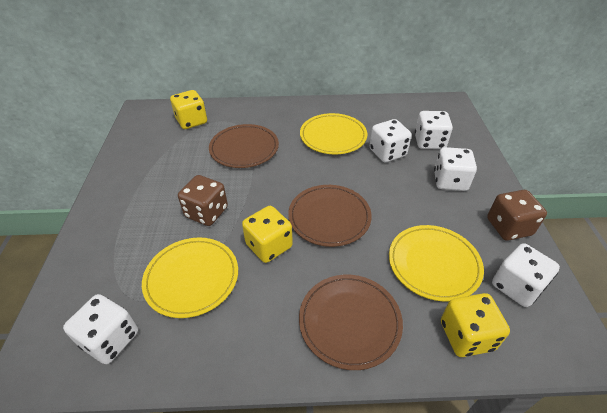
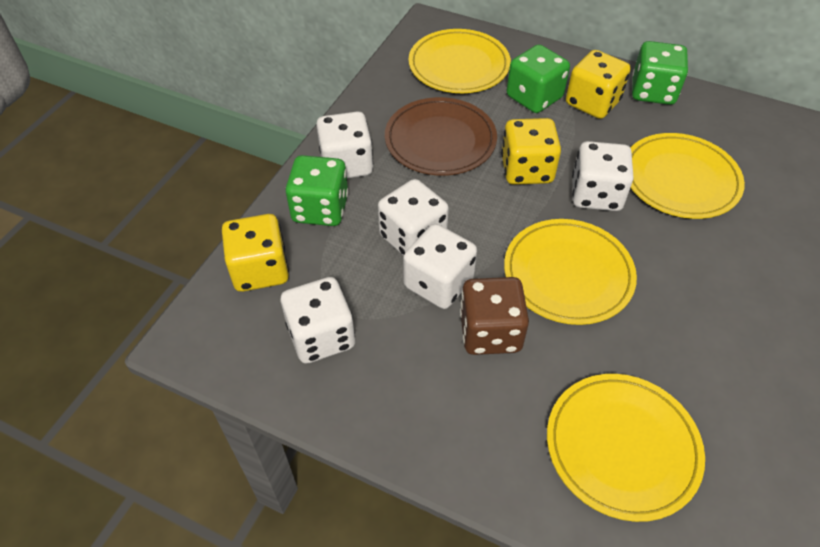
brown dice: [178,175,228,226] [487,190,547,241] = 2 -> [460,277,529,355] = 1
brown plate: [209,124,279,168] [288,185,372,247] [299,275,403,370] = 3 -> [385,97,497,176] = 1
green dice: none = 0 -> [286,155,348,226] [507,45,570,113] [632,41,688,105] = 3
yellow plate: [142,238,238,318] [300,113,367,154] [389,225,484,302] = 3 -> [408,29,511,93] [504,219,637,325] [547,374,705,522] [631,133,745,219] = 4

